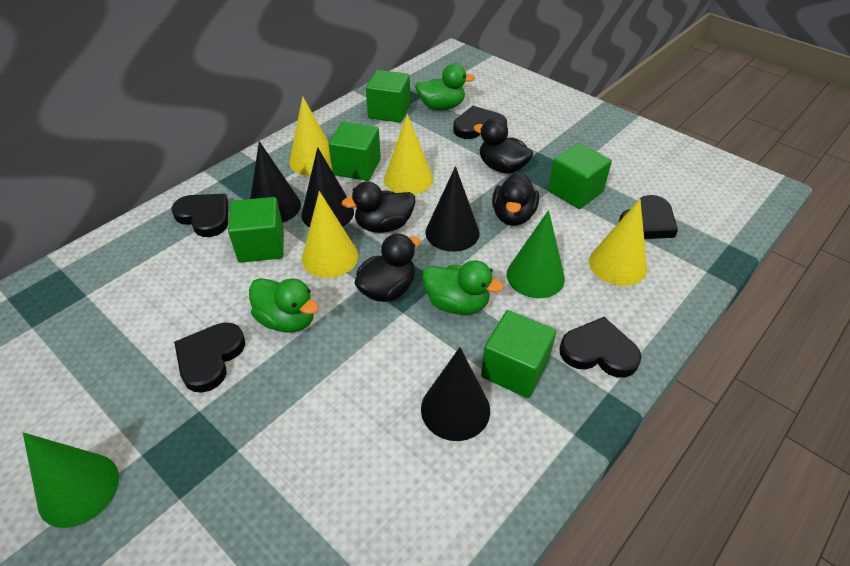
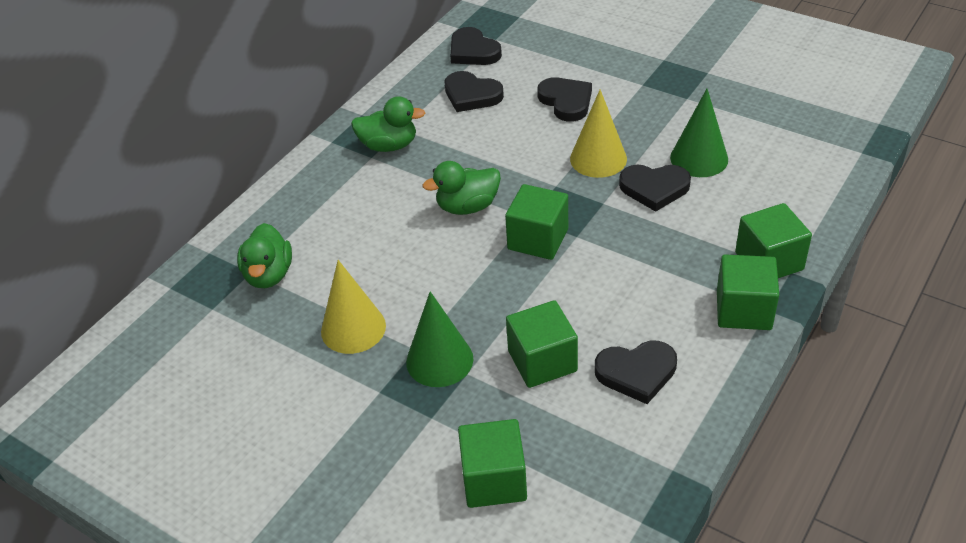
black cone: [250,141,301,223] [301,147,354,227] [421,347,490,441] [425,166,479,252] = 4 -> none = 0
black duck: [342,181,415,233] [354,234,421,302] [474,118,533,174] [492,172,539,226] = 4 -> none = 0
yellow cone: [289,96,332,176] [302,191,358,278] [384,114,433,195] [589,199,647,286] = 4 -> [321,260,386,354] [570,90,627,178] = 2

